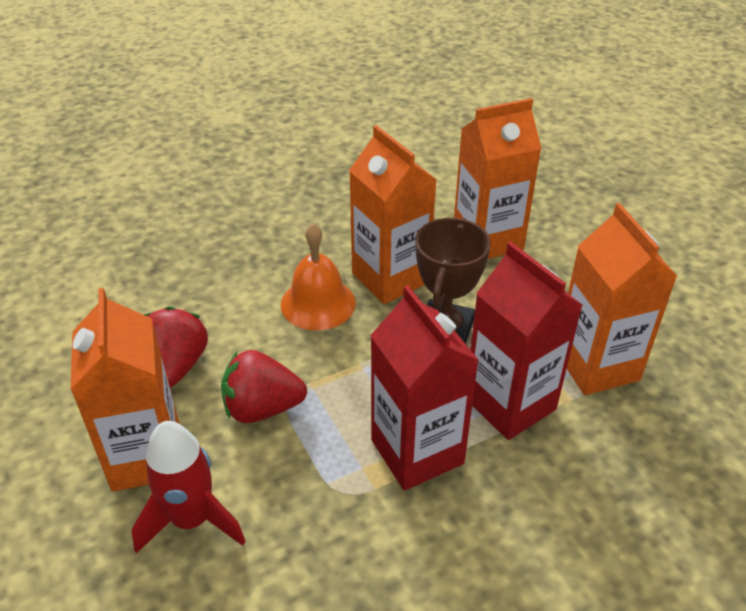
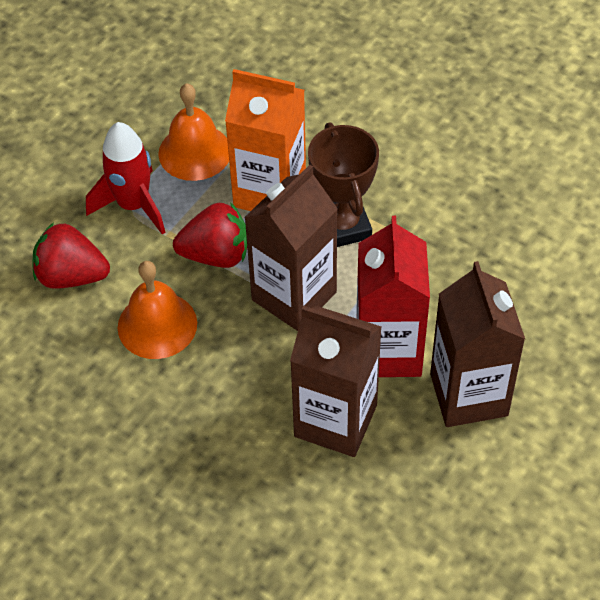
brown carton: none = 0 -> [244,165,338,331] [290,306,382,457] [430,261,525,427] = 3
orange bell: [281,223,356,330] = 1 -> [118,261,197,359] [158,83,229,181] = 2
orange carton: [71,288,179,491] [349,125,437,304] [454,98,542,259] [567,203,677,395] = 4 -> [225,69,306,211] = 1
red carton: [370,285,479,491] [470,242,583,440] = 2 -> [356,216,430,377] = 1

